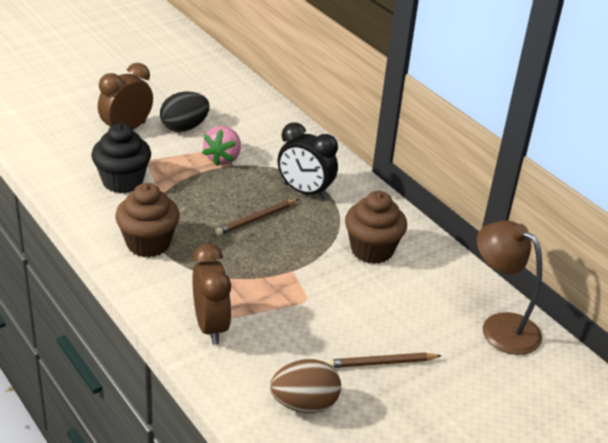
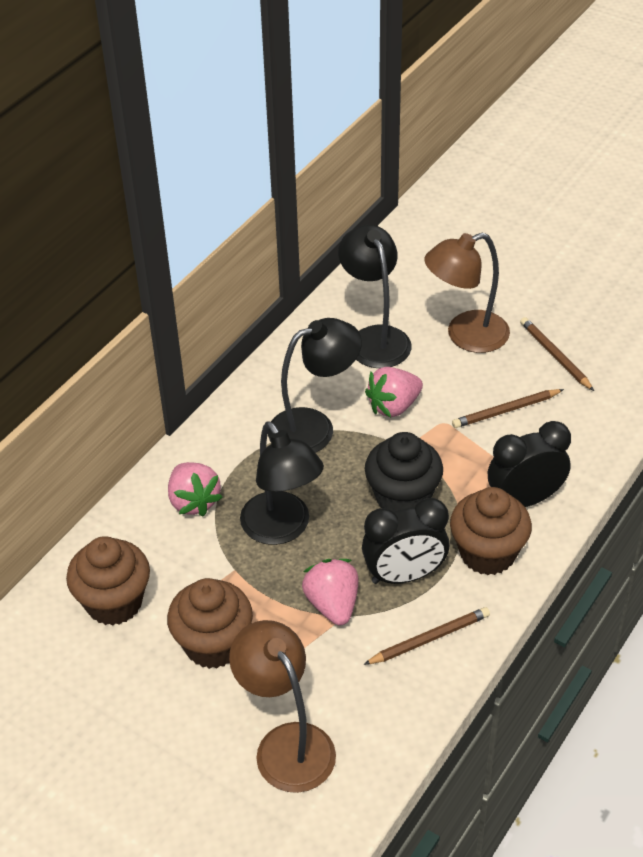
black clock: [278,122,338,200] = 1 -> [362,498,450,584] [488,421,571,507] = 2
black egg: [160,92,209,132] = 1 -> none = 0
black lamp: none = 0 -> [240,421,324,545] [268,318,362,453] [338,225,412,368] = 3
brown clock: [98,63,153,130] [192,244,231,345] = 2 -> none = 0
brown cupcake: [115,183,180,257] [345,191,407,264] = 2 -> [66,536,150,626] [167,578,253,669] [450,487,532,575] = 3
brown egg: [270,359,341,413] = 1 -> none = 0
brown lamp: [477,221,542,355] = 1 -> [229,620,336,793] [424,233,510,353] = 2
brown pencil: [215,199,299,236] [327,353,442,368] = 2 -> [364,607,490,665] [452,389,564,428] [520,317,594,391] = 3
pink strawberry: [202,126,241,166] = 1 -> [168,462,223,517] [302,559,359,625] [365,367,423,417] = 3

